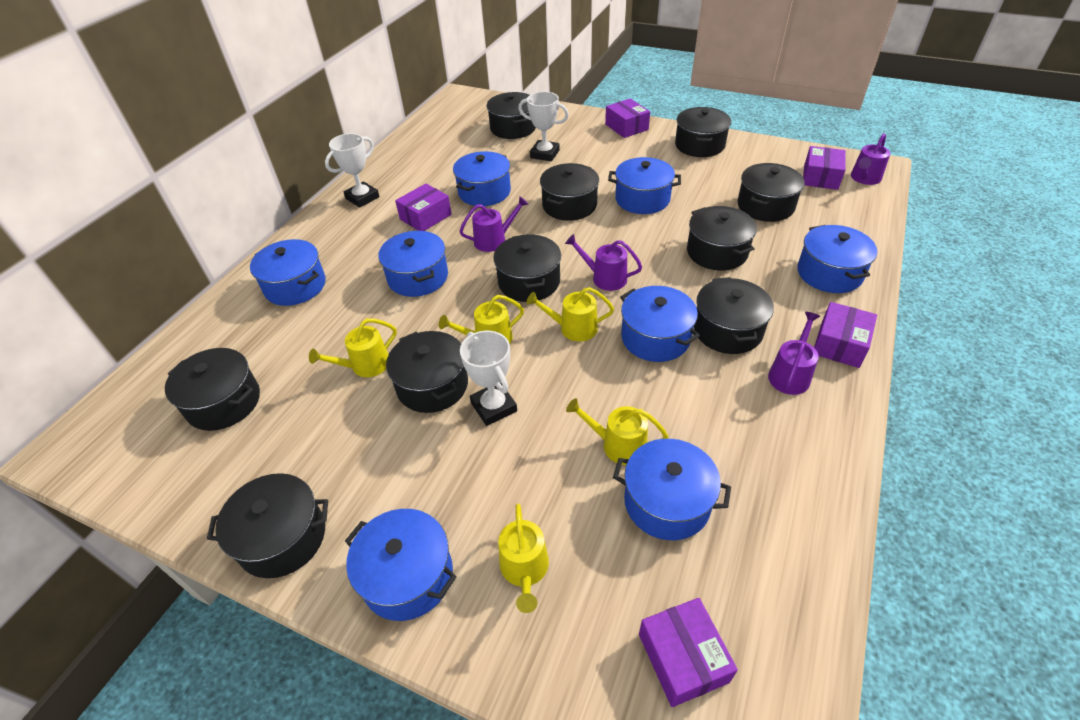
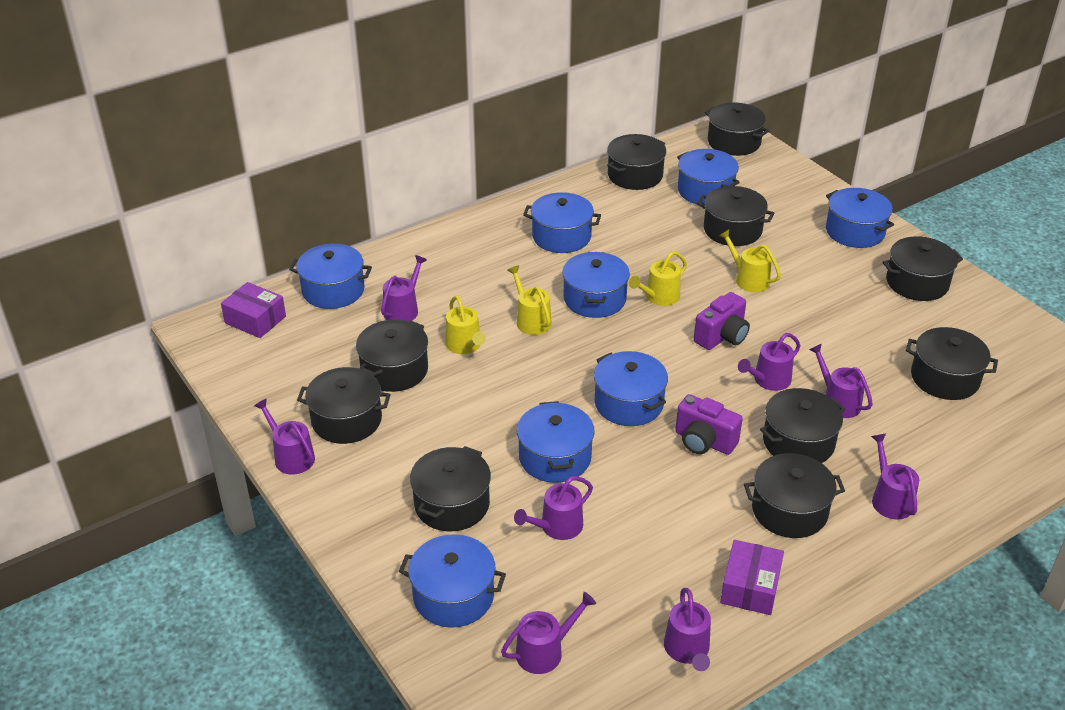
purple box: [395,183,452,231] [605,98,650,138] [639,598,738,707] [803,146,846,190] [814,302,877,368] = 5 -> [221,282,286,338] [720,540,784,615] = 2
purple camera: none = 0 -> [675,394,743,455] [694,292,750,350] = 2
purple watering can: [459,196,528,252] [565,234,642,291] [768,312,820,395] [851,133,890,185] = 4 -> [254,398,315,475] [381,255,427,321] [501,592,596,674] [514,476,593,540] [664,588,711,671] [738,333,801,391] [809,344,873,418] [871,434,919,519] = 8
white trophy: [325,133,380,208] [460,331,517,426] [518,92,569,162] = 3 -> none = 0
yellow watering can: [309,319,397,377] [439,295,524,344] [498,504,549,613] [526,287,614,342] [566,398,668,465] = 5 -> [445,296,486,354] [507,265,552,335] [629,251,687,306] [719,230,781,292] = 4

